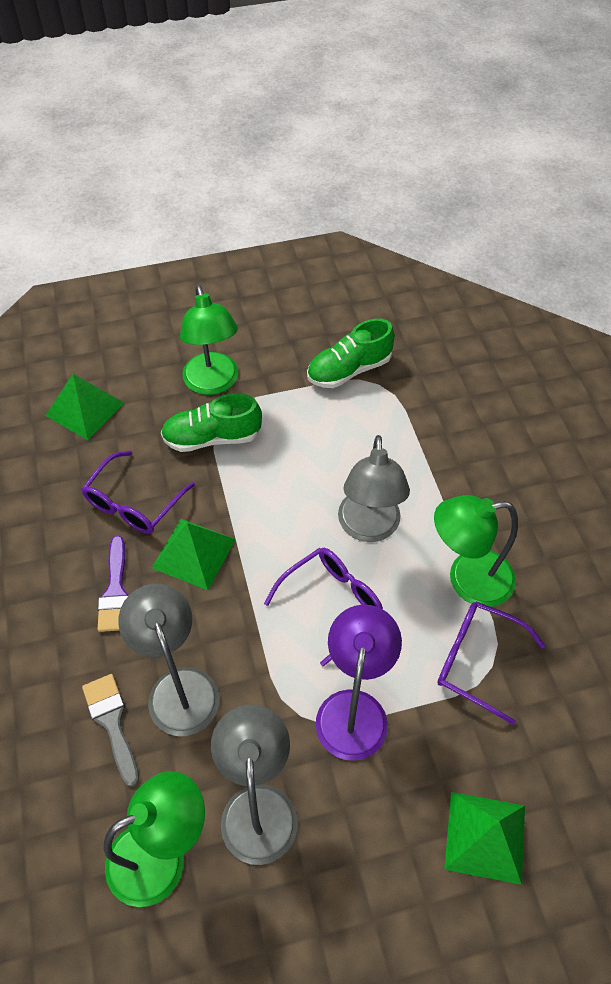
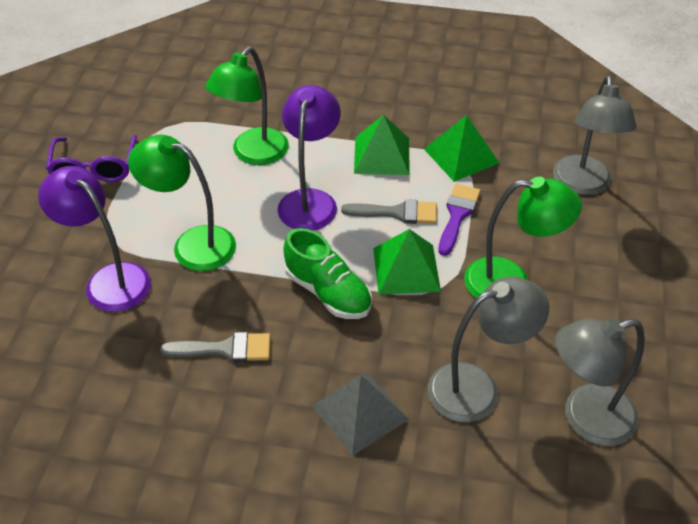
green shoe: [161,393,262,452] [307,318,395,388] = 2 -> [283,228,372,319] = 1
grey brush: [82,674,139,787] = 1 -> [160,332,270,362] [341,199,437,224] = 2
grey pyramid: none = 0 -> [312,372,409,456] = 1
purple glasses: [81,451,195,534] [264,548,383,667] [437,601,545,725] = 3 -> [46,135,137,182] = 1
purple lamp: [316,605,402,761] = 1 -> [38,166,151,312] [278,85,341,231] = 2

